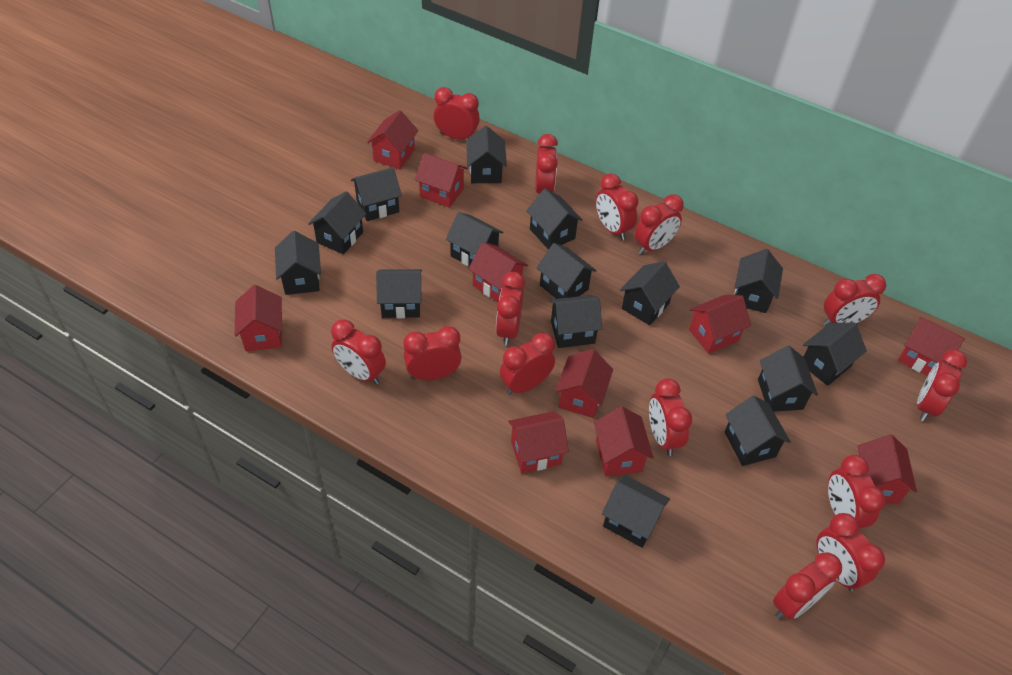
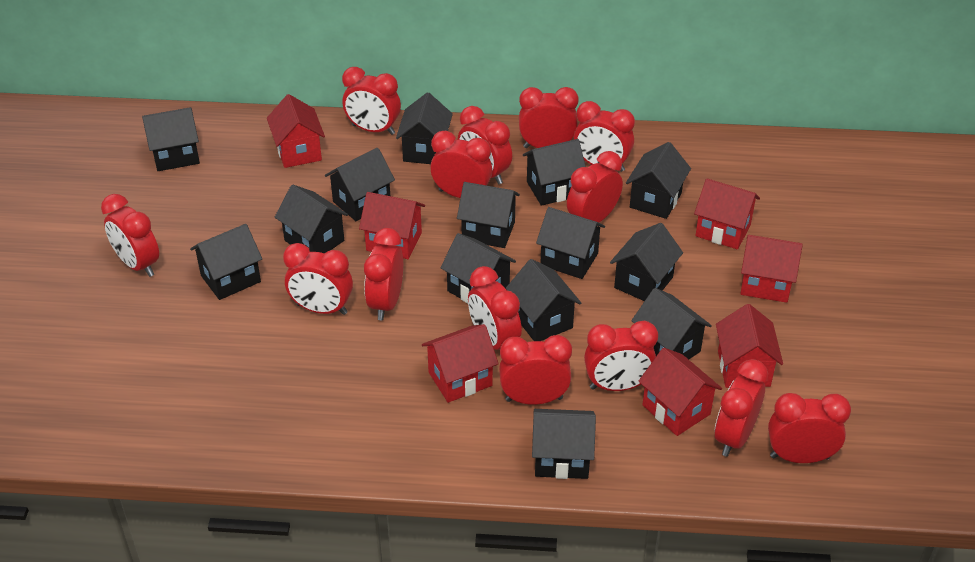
black house: [275,231,321,295] [308,191,366,254] [351,167,402,221] [376,269,422,318] [446,212,504,266] [466,126,507,183] [526,189,583,250] [537,243,597,299] [549,295,602,348] [602,475,670,548] [620,261,680,325] [724,396,791,466] [734,249,783,313] [758,346,818,412] [803,323,867,386] = 15 -> [142,107,200,171] [190,224,262,300] [275,185,348,253] [325,148,395,221] [396,92,453,164] [440,233,516,304] [457,182,520,248] [506,259,581,341] [523,139,586,206] [532,409,596,479] [536,207,605,279] [610,223,683,301] [626,142,691,219] [631,288,712,359] = 14
red house: [235,285,282,351] [367,110,419,169] [415,153,468,208] [468,242,528,302] [508,411,569,473] [555,349,613,418] [594,406,653,476] [689,295,751,354] [858,435,917,504] [898,317,965,376] = 10 -> [267,94,325,168] [359,192,425,259] [422,324,499,403] [638,348,722,436] [694,178,760,250] [716,304,783,388] [740,235,803,303] = 7

